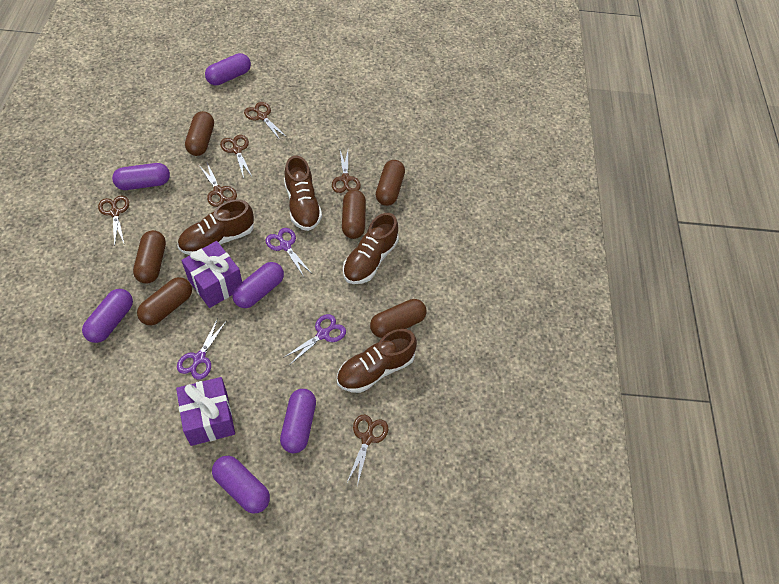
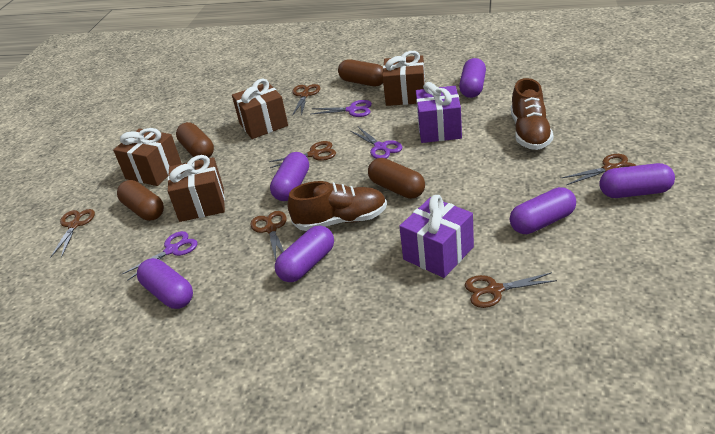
brown capsule: [133,230,166,284] [137,277,192,325] [185,111,214,156] [342,190,366,239] [370,299,427,338] [376,160,405,206] = 6 -> [117,180,164,221] [176,122,214,160] [338,60,383,86] [368,158,425,199] = 4
brown gift: none = 0 -> [113,128,182,186] [167,155,225,222] [232,79,288,139] [382,51,425,106] = 4
brown shoe: [178,199,254,255] [284,156,322,231] [337,329,417,393] [343,213,399,284] = 4 -> [288,181,387,231] [511,78,554,150] = 2

